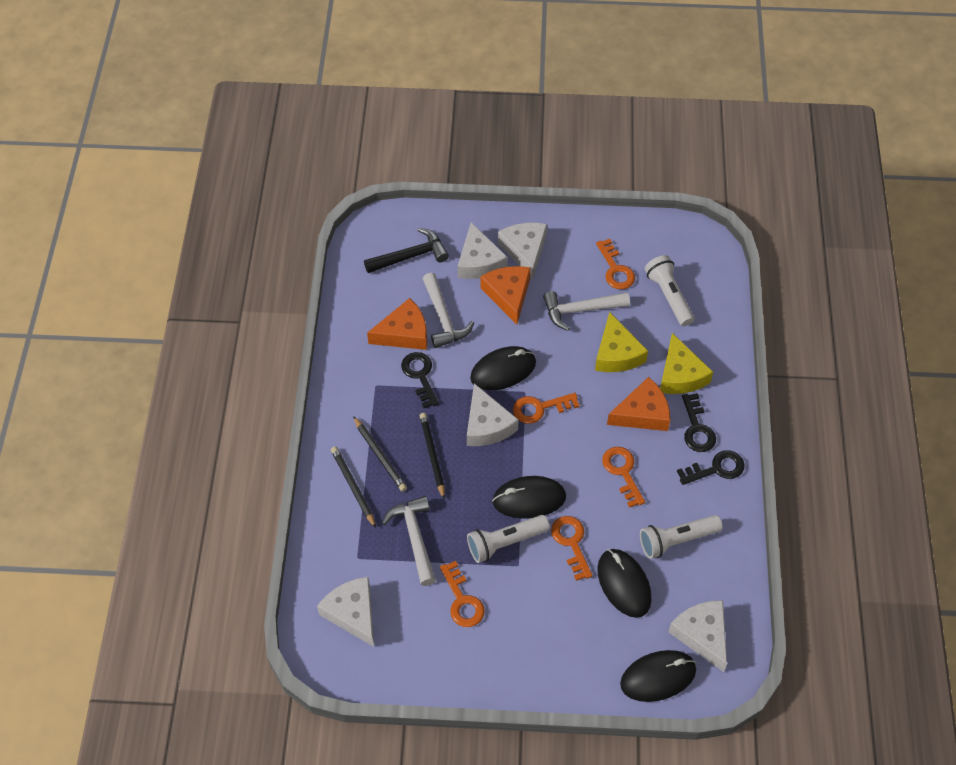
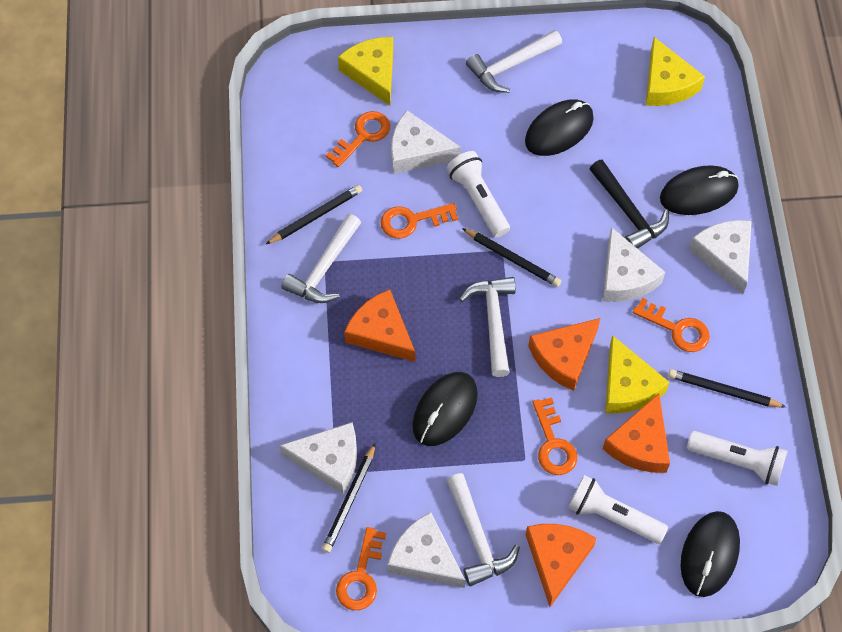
black key: [401,352,439,408] [677,450,745,485] [682,393,716,452] = 3 -> none = 0
black pencil: [331,446,376,528] [353,416,407,492] [420,413,445,499] = 3 -> [265,185,362,245] [322,443,376,553] [462,228,561,287] [668,369,786,407] = 4
orange cheese: [367,298,427,350] [481,266,531,324] [607,377,670,431] = 3 -> [344,289,415,362] [526,524,596,607] [528,318,600,391] [603,393,670,473] = 4
white hammer: [382,496,436,586] [423,273,474,348] [543,291,630,331] = 3 -> [281,214,361,303] [446,473,520,586] [459,277,516,377] [466,30,562,93] = 4
yellow cheese: [595,312,648,372] [660,333,713,394] = 2 -> [338,37,393,106] [605,335,669,413] [646,37,705,106] = 3

